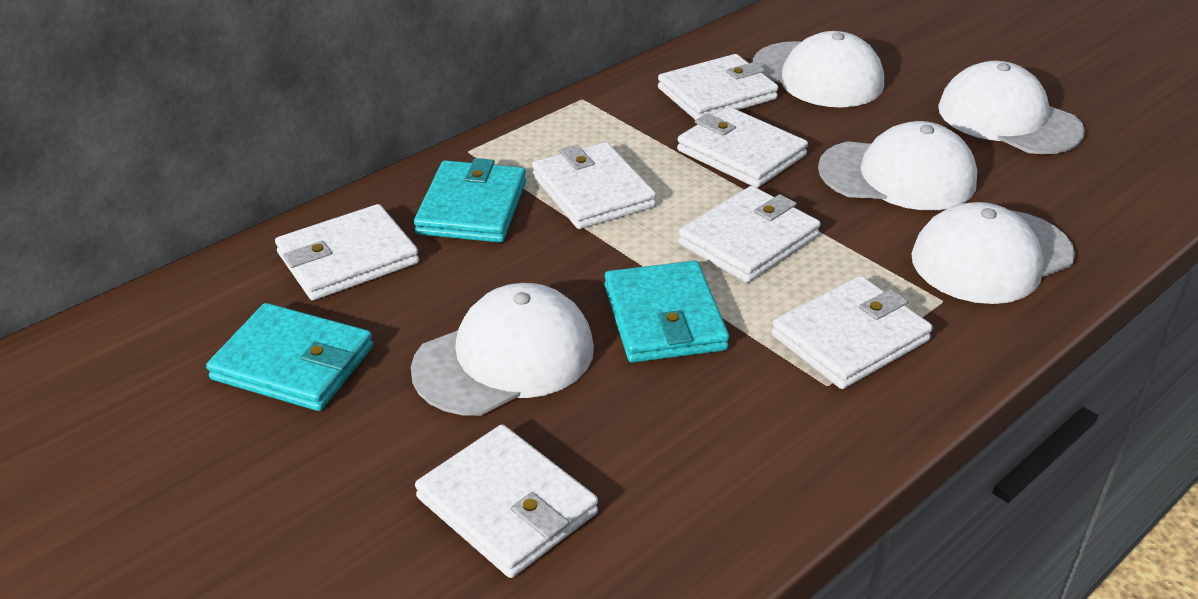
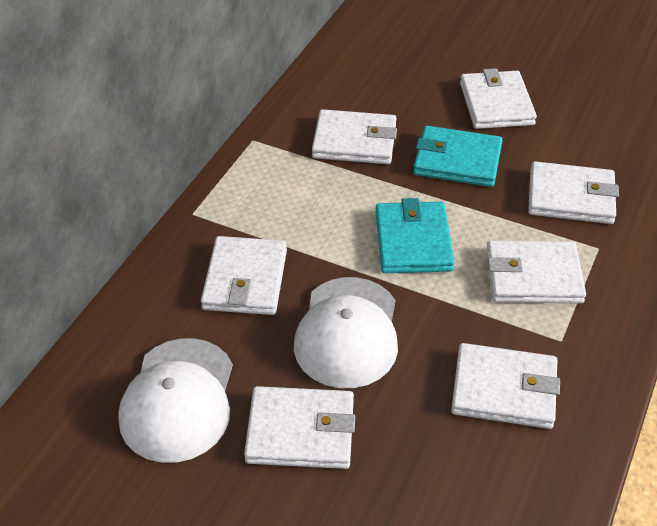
turquoise wallet: [206,303,373,411] [414,158,526,243] [605,261,729,363] = 3 -> [375,198,455,273] [413,126,503,187] = 2
white cap: [411,283,594,416] [753,31,884,108] [818,121,977,210] [911,202,1075,304] [938,61,1085,154] = 5 -> [118,338,233,463] [294,277,398,388] = 2

